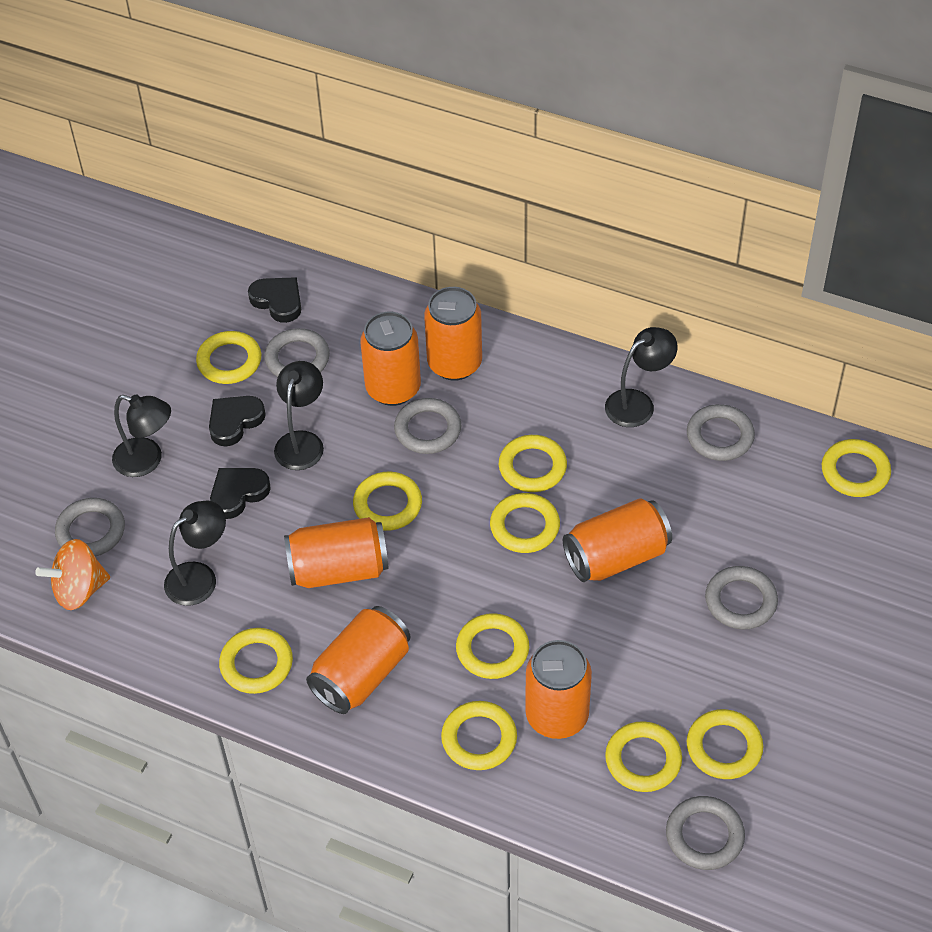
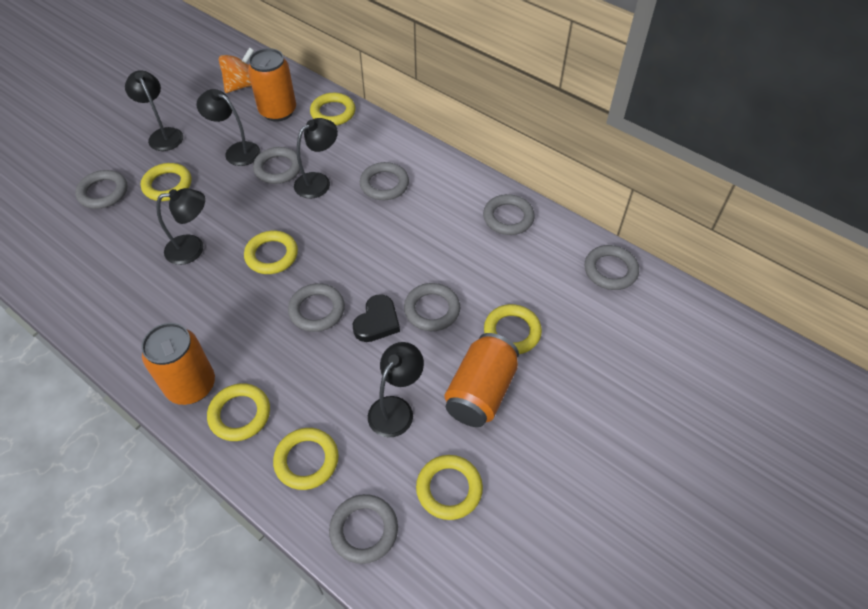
black heart: [209,396,266,446] [210,468,271,519] [248,277,301,323] = 3 -> [353,294,400,342] = 1
black lamp: [112,395,171,477] [164,501,226,606] [274,361,324,470] [605,327,678,427] = 4 -> [125,70,183,151] [156,188,205,265] [196,89,260,166] [294,118,338,199] [368,342,424,437] = 5
grey ring: [55,498,125,556] [264,328,330,377] [394,398,461,454] [666,796,745,870] [687,404,755,461] [705,566,778,629] = 6 -> [75,170,128,209] [253,147,302,184] [288,283,345,332] [329,494,398,564] [360,162,409,200] [404,283,460,331] [483,194,535,235] [584,245,639,290] = 8
orange can: [284,517,389,588] [306,606,411,714] [360,312,421,406] [424,287,482,381] [525,640,592,739] [563,498,672,582] = 6 -> [141,323,215,405] [248,48,296,122] [445,333,519,427] = 3
yellow ring: [196,331,261,384] [219,628,293,694] [353,472,422,531] [441,701,517,770] [456,613,529,679] [490,493,560,553] [499,435,567,492] [605,721,682,792] [687,709,763,779] [822,439,891,497] = 10 -> [141,163,191,201] [207,383,270,441] [244,231,298,274] [273,428,339,490] [310,93,355,126] [416,455,483,520] [484,304,542,354] = 7

